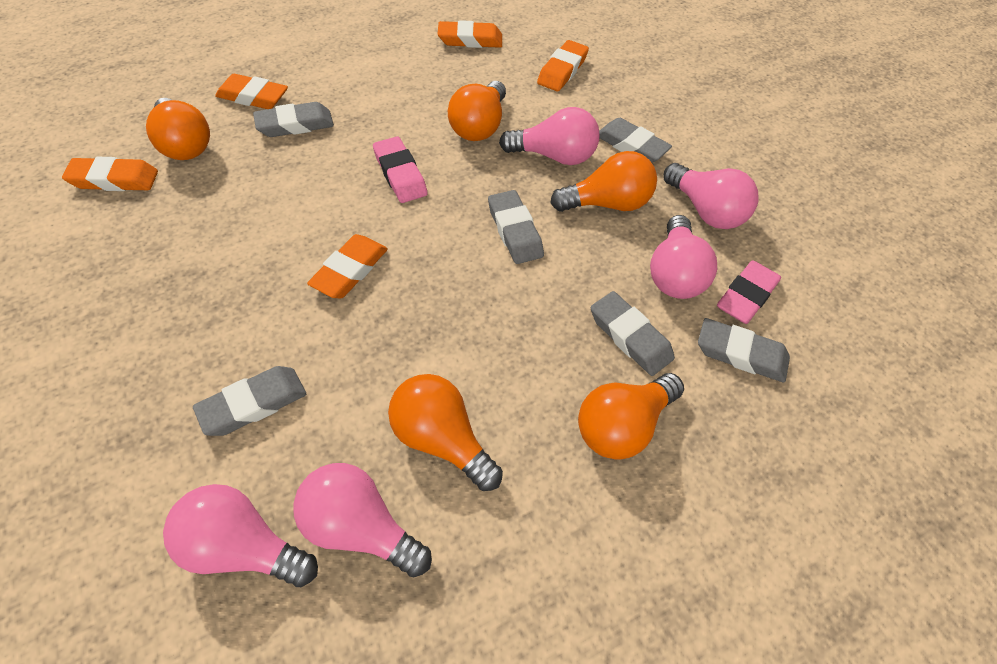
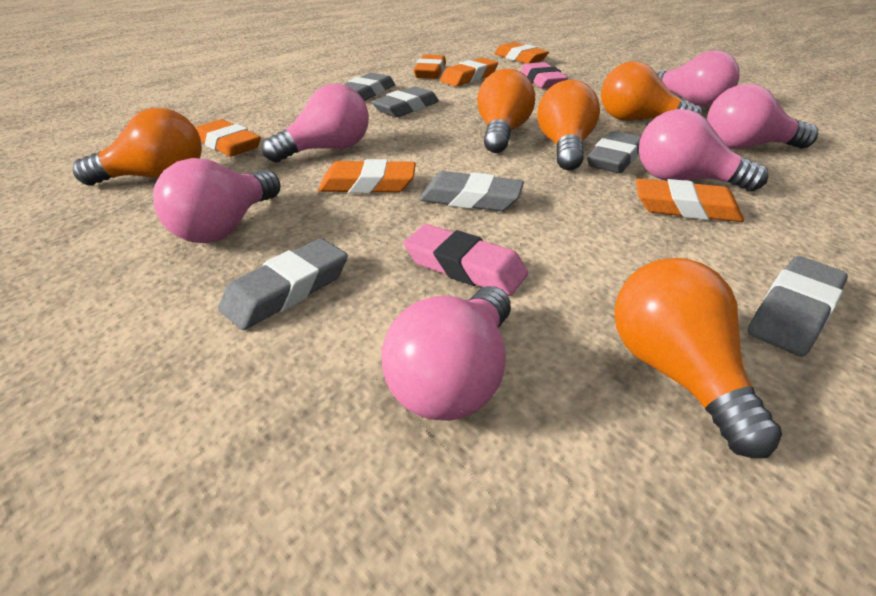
orange eraser: [62,157,158,191] [215,74,288,109] [307,234,388,298] [437,20,502,48] [537,40,589,91] = 5 -> [195,119,261,157] [318,159,416,193] [414,55,446,79] [440,58,498,86] [494,42,549,64] [636,178,744,222] = 6
pink light bulb: [163,484,318,587] [293,463,432,577] [499,107,600,165] [650,215,717,299] [663,163,759,229] = 5 -> [153,158,281,243] [262,83,369,163] [381,286,511,421] [639,109,768,192] [656,50,740,107] [707,84,818,149] = 6

